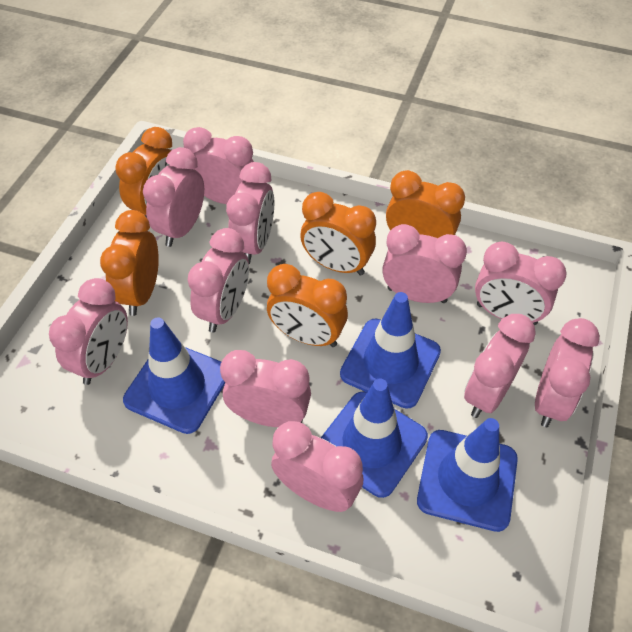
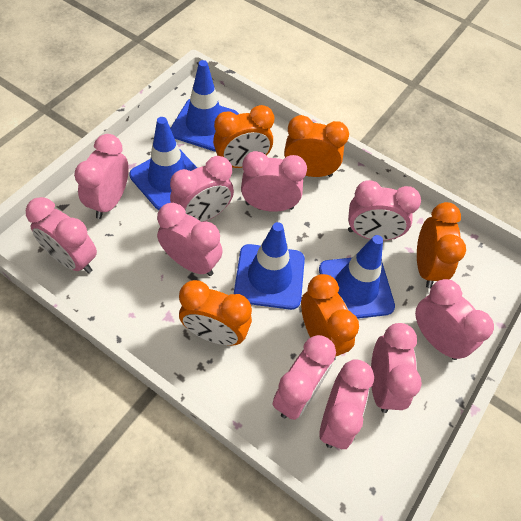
pink clock: [49,278,128,385] [143,147,204,247] [183,127,254,204] [188,228,249,333] [220,350,311,427] [226,162,274,264] [271,421,364,512] [382,224,467,303] [464,314,536,418] [475,242,567,325] [535,318,600,427] = 11 -> [26,197,97,273] [74,134,129,219] [157,203,223,276] [170,156,234,222] [241,151,307,212] [272,335,336,420] [319,359,374,449] [348,180,421,241] [371,323,422,413] [415,279,494,360] = 10

